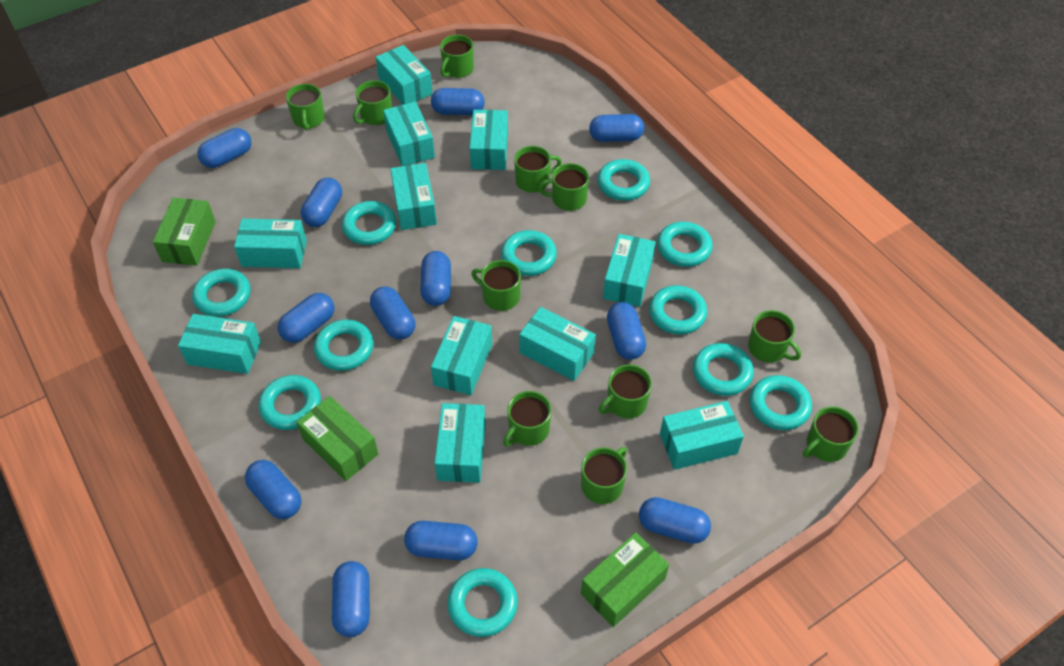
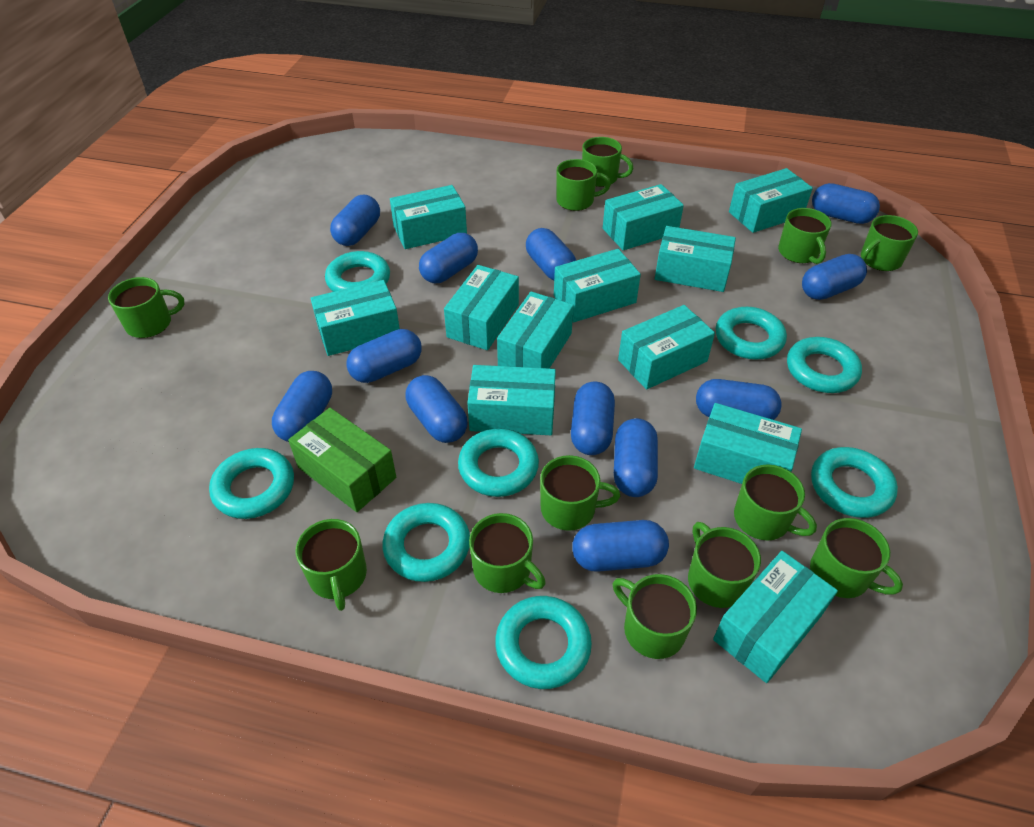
green box: [153,198,216,266] [297,396,378,481] [581,532,669,627] = 3 -> [288,408,396,512] = 1
green mug: [286,84,325,131] [353,80,392,125] [440,35,474,78] [471,260,521,311] [503,391,551,446] [514,146,562,193] [538,163,589,211] [581,447,627,504] [599,365,652,419] [748,310,801,363] [803,407,859,462] = 11 -> [108,277,184,338] [296,519,367,611] [469,513,546,593] [540,455,620,531] [556,159,611,211] [582,137,634,187] [613,574,697,659] [688,522,761,608] [734,465,817,541] [778,208,832,264] [810,518,903,598] [861,215,918,271] = 12
turquoise box: [178,314,261,374] [234,218,307,268] [376,45,433,105] [383,102,435,166] [390,163,437,230] [431,316,492,395] [434,403,486,483] [469,110,508,170] [519,307,596,381] [603,234,656,307] [660,401,744,470] = 11 -> [310,280,400,356] [390,185,467,249] [444,265,519,350] [467,365,556,435] [497,291,574,369] [554,249,641,322] [603,184,684,250] [618,305,715,390] [655,226,736,292] [694,403,802,484] [713,551,838,683] [729,168,813,233] = 12
turquoise ring: [192,269,250,317] [259,375,321,430] [314,319,374,371] [342,201,396,245] [447,568,518,637] [501,230,557,276] [597,159,650,201] [649,285,707,335] [657,222,713,267] [693,343,754,396] [750,375,812,430] = 11 -> [209,448,294,519] [325,251,390,292] [382,503,470,582] [458,428,539,497] [495,596,592,689] [716,307,787,360] [787,337,862,393] [811,447,898,518] = 8

